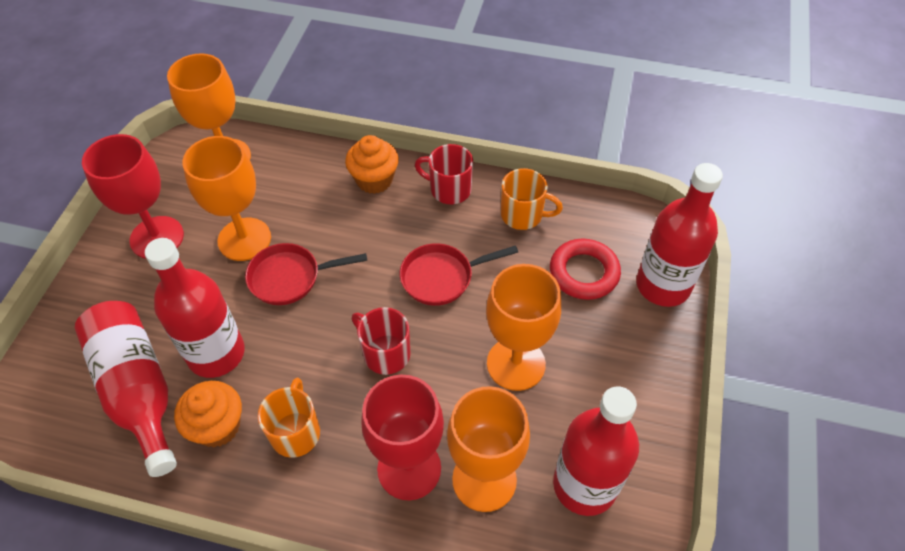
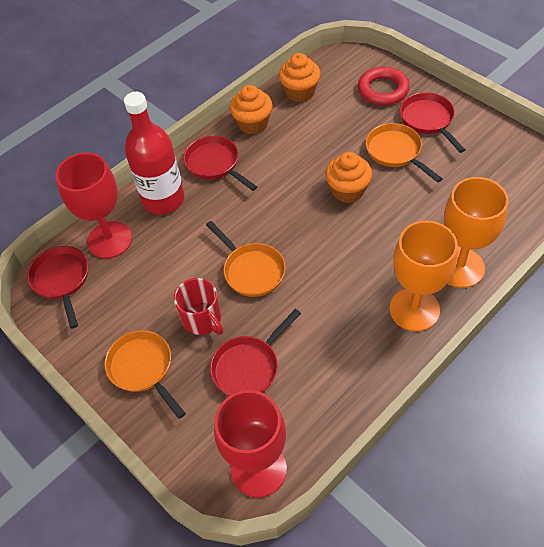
orange cupcake: [174,381,242,447] [345,135,399,194] = 2 -> [230,85,273,134] [279,53,321,102] [325,152,372,203] = 3
orange goblet: [167,53,251,160] [182,136,271,261] [447,386,530,512] [486,264,561,391] = 4 -> [390,220,458,331] [444,177,509,288] = 2
orange mug: [258,378,320,458] [501,168,563,230] = 2 -> none = 0
orange pan: none = 0 -> [104,330,186,419] [206,221,286,297] [366,123,443,183] = 3
red bottle: [75,301,177,477] [145,238,245,378] [553,386,639,516] [636,163,723,307] = 4 -> [124,92,185,214] = 1
red mug: [352,307,411,375] [415,144,473,204] = 2 -> [174,278,223,335] = 1
red pan: [245,243,367,305] [400,243,518,306] = 2 -> [27,246,88,329] [184,136,257,191] [210,309,301,396] [400,92,465,153] = 4

